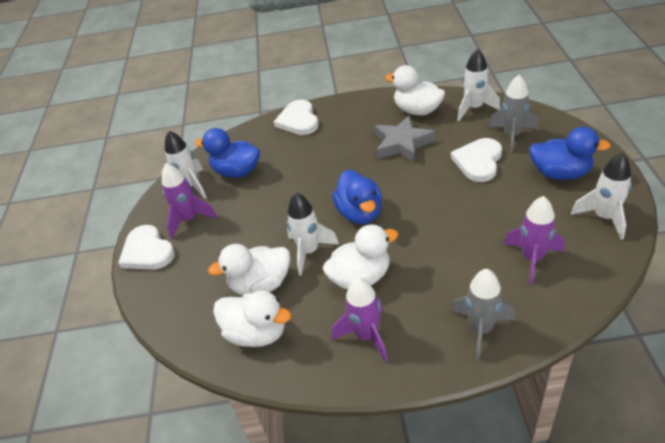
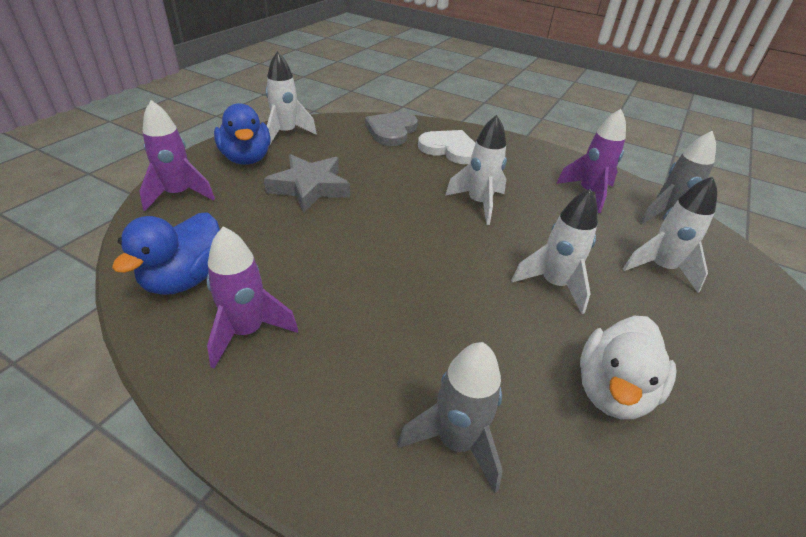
blue duck: [195,128,260,178] [332,170,382,224] [529,127,611,180] = 3 -> [112,212,220,295] [214,103,271,165] = 2
grey heart: none = 0 -> [365,112,418,146] = 1
white duck: [208,244,290,295] [213,291,291,347] [323,224,398,289] [385,65,445,115] = 4 -> [580,316,676,419] = 1
white heart: [118,225,175,270] [274,100,319,135] [451,138,502,182] = 3 -> [418,130,475,164] = 1

